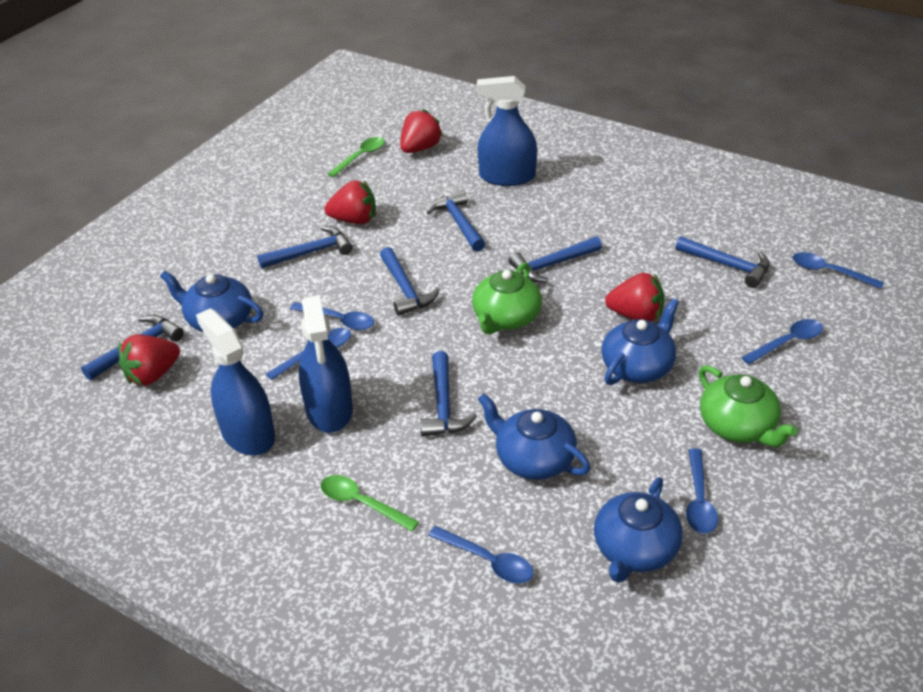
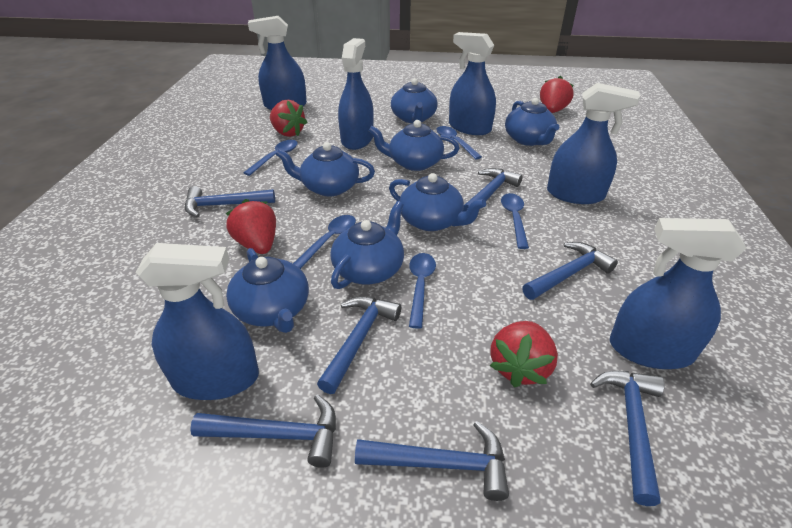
blue spoon: [266,328,351,380] [290,302,374,330] [428,526,533,583] [686,448,718,534] [742,319,823,364] [792,252,884,289] = 6 -> [243,140,298,176] [293,215,356,269] [409,253,436,329] [436,126,482,159] [501,193,529,249] = 5
blue spray bottle: [196,308,275,456] [299,295,353,433] [477,76,537,186] = 3 -> [136,243,259,400] [248,16,307,110] [338,38,374,150] [449,32,496,135] [547,83,640,204] [610,218,747,369] = 6
blue teapot: [160,271,263,332] [478,393,590,480] [594,477,683,583] [601,298,679,385] = 4 -> [226,248,309,333] [276,142,375,196] [330,201,404,289] [369,120,459,171] [389,173,486,231] [391,78,438,123] [505,98,560,146] = 7
green spoon: [321,475,419,531] [327,137,385,177] = 2 -> none = 0
green teapot: [472,262,542,334] [699,365,797,447] = 2 -> none = 0

